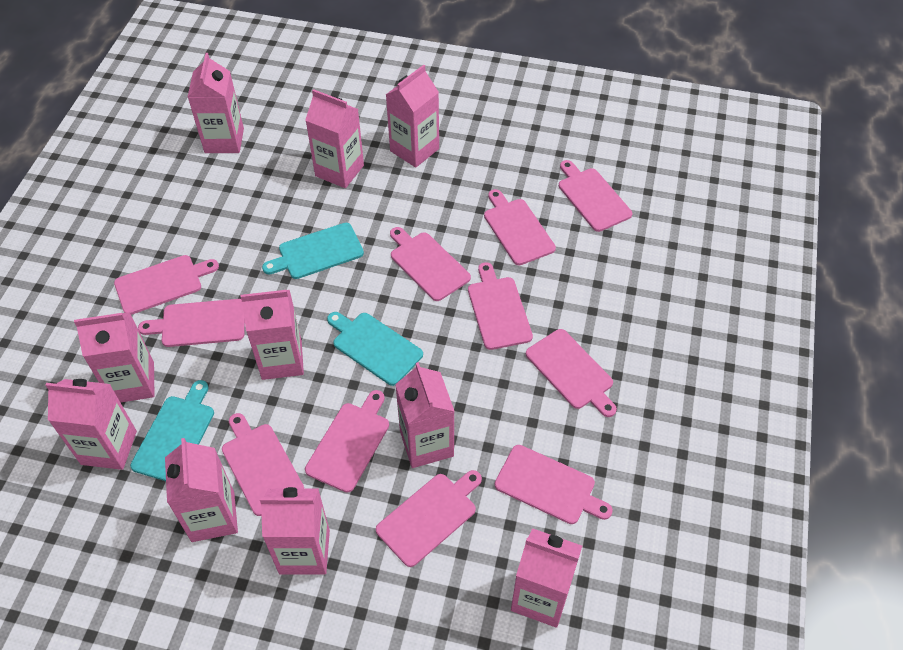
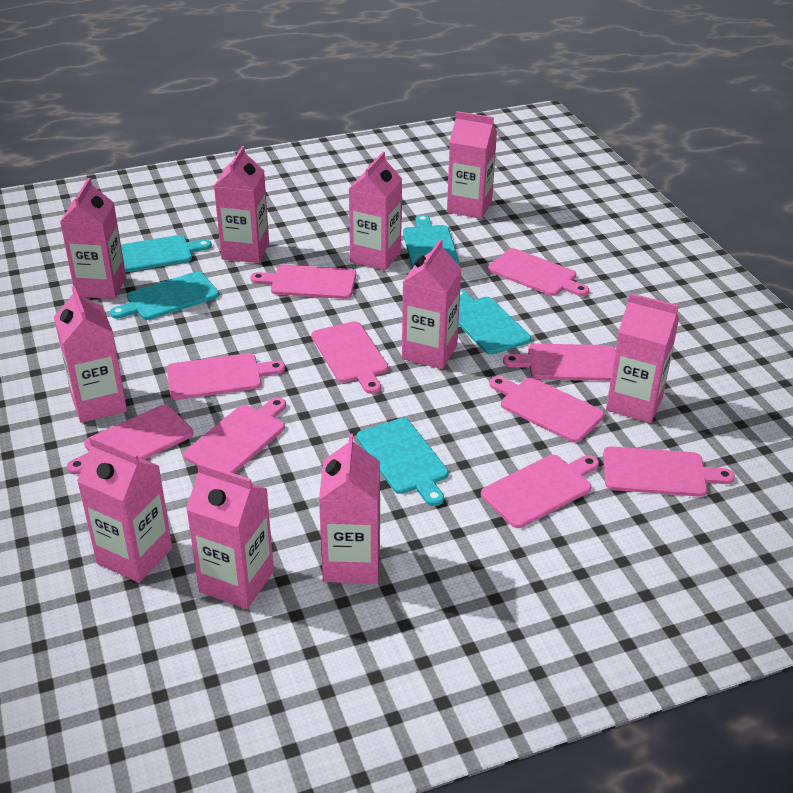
pink cutting board: [114,255,219,315] [138,299,245,347] [222,413,304,516] [305,390,389,493] [376,470,482,567] [390,227,471,301] [468,262,533,350] [484,189,556,265] [494,445,613,524] [526,329,617,417] [559,160,632,232] = 11 -> [67,405,193,474] [167,353,285,400] [183,397,286,474] [250,265,356,299] [311,321,388,394] [481,455,599,528] [488,248,589,296] [489,376,604,443] [503,344,616,381] [603,446,735,497] = 10
turquoise cutting board: [130,380,214,481] [262,223,364,279] [327,312,423,386] = 3 -> [110,272,219,320] [121,235,212,272] [357,418,449,506] [403,215,460,268] [458,289,531,355] = 5

